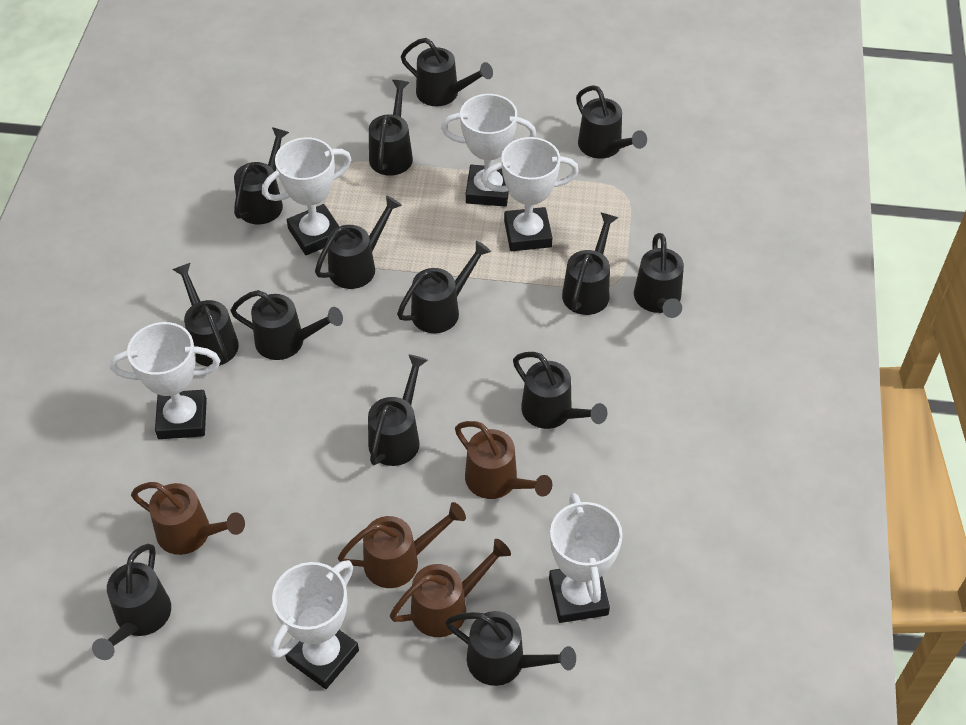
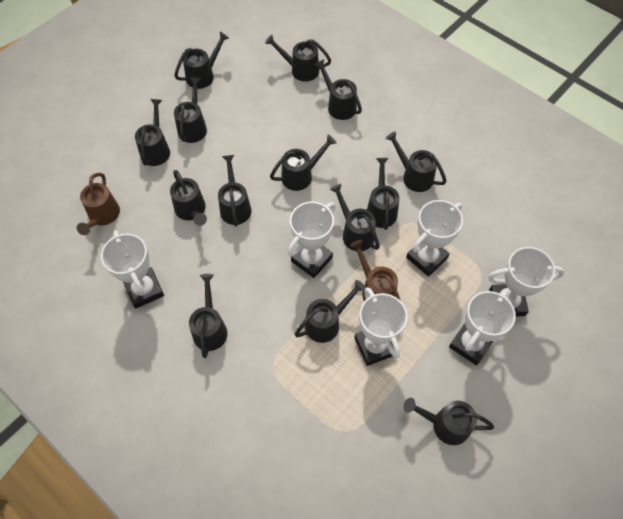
brown watering can: [131,482,245,555] [338,502,466,588] [390,539,511,637] [455,421,552,499] = 4 -> [77,173,120,235] [350,240,401,301] = 2

